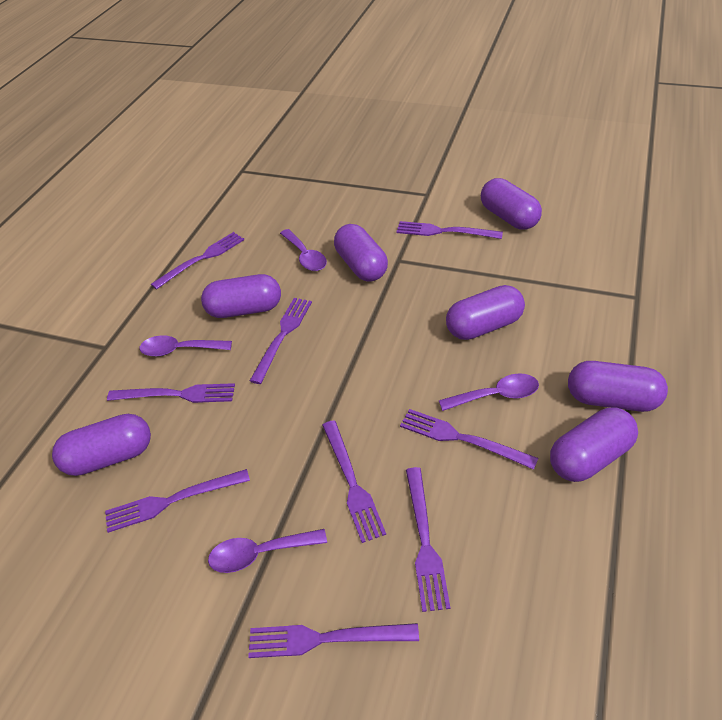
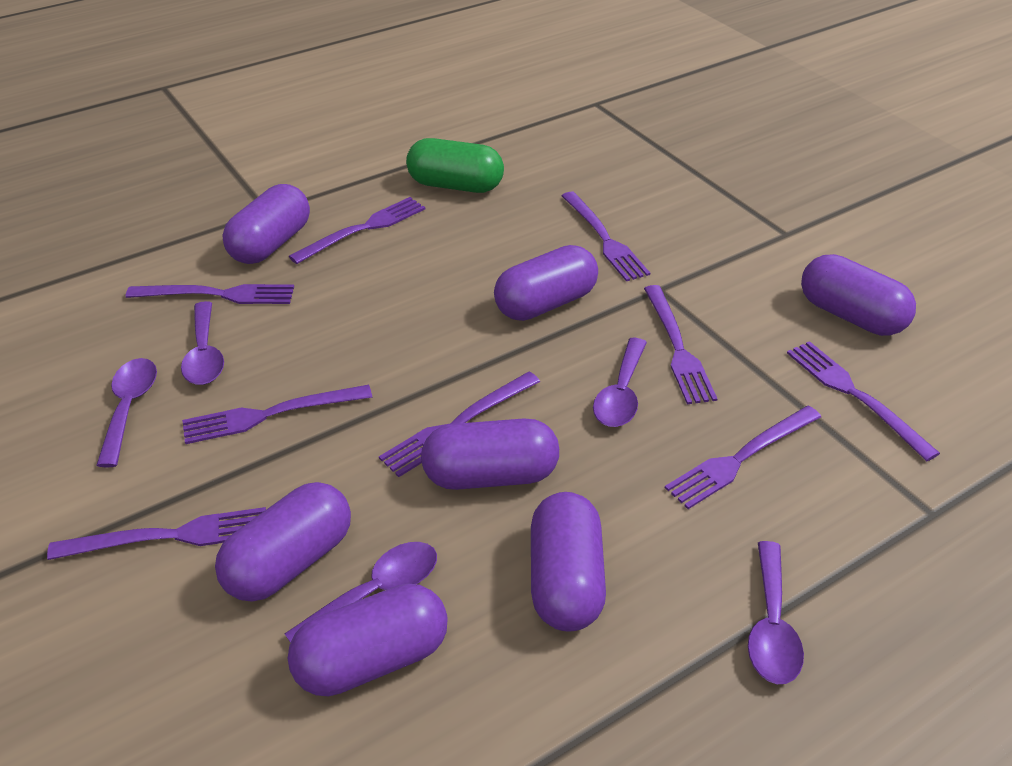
green capsule: none = 0 -> [406,138,504,193] = 1
purple spoon: [140,335,232,357] [208,529,327,573] [280,229,327,271] [439,373,539,411] = 4 -> [96,358,157,467] [181,301,224,385] [285,542,437,643] [593,338,647,427] [748,541,804,684] = 5

